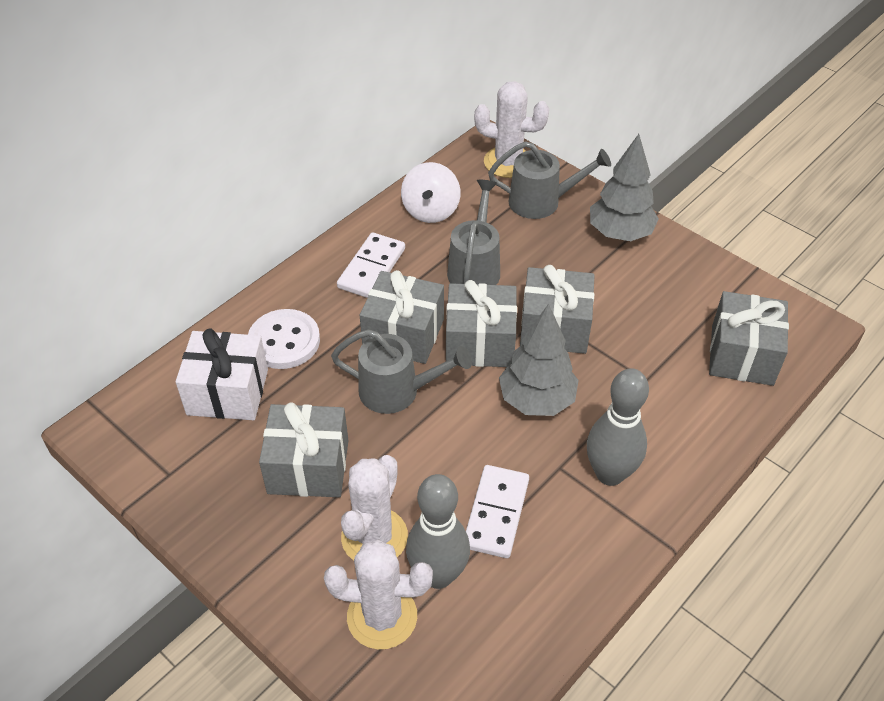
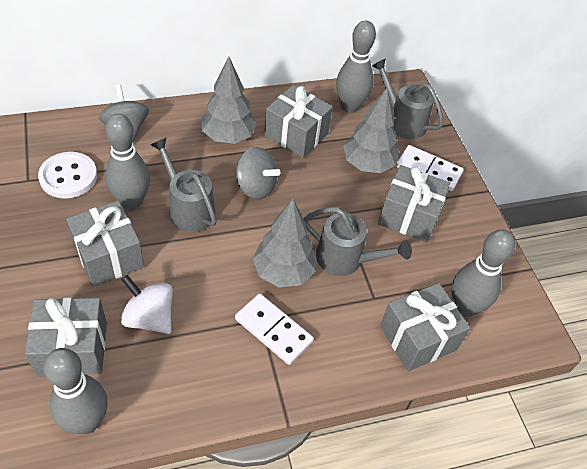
grey bowling pin: [406,474,470,589] [587,368,649,486] = 2 -> [44,348,108,434] [105,114,150,210] [336,21,376,113] [452,230,515,317] = 4
grey spinning top: none = 0 -> [99,85,149,143] [236,147,281,199] = 2
grey tree: [499,304,579,416] [590,134,659,241] = 2 -> [202,57,257,144] [252,199,316,288] [343,87,399,173] = 3
white cactus: [324,539,433,649] [341,455,408,561] [474,81,549,178] = 3 -> none = 0
white gift: [176,329,268,420] = 1 -> none = 0

